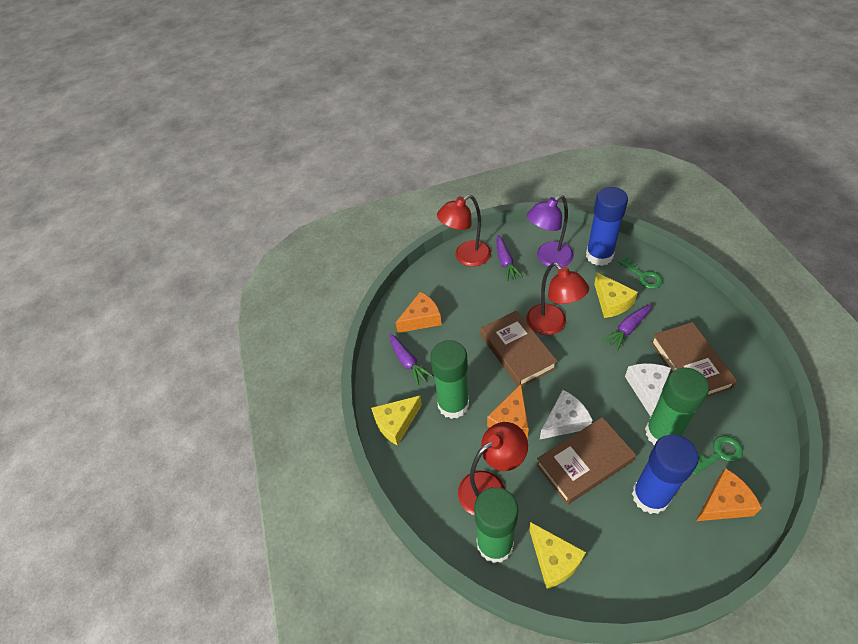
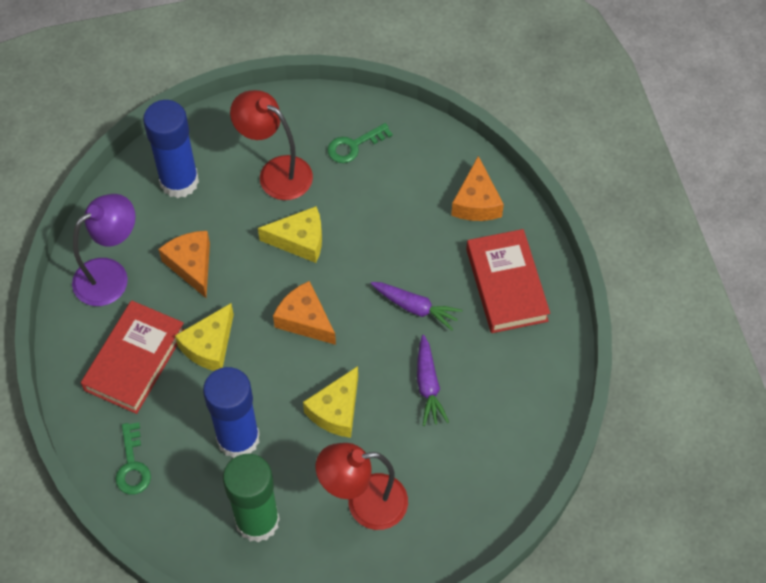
brown book: [480,311,558,386] [536,417,636,505] [650,322,737,397] = 3 -> none = 0
green glue stick: [430,340,469,419] [474,487,519,563] [645,368,709,445] = 3 -> [223,454,280,543] = 1
purple carrot: [389,334,434,386] [496,235,523,281] [602,304,652,351] = 3 -> [371,282,462,330] [417,335,449,426] = 2
red book: none = 0 -> [81,300,184,414] [466,229,550,333] = 2
red lamp: [437,195,491,267] [458,422,528,515] [526,262,589,335] = 3 -> [230,90,313,200] [316,443,408,530] = 2
white cheese: [540,390,593,439] [625,363,671,417] = 2 -> none = 0

